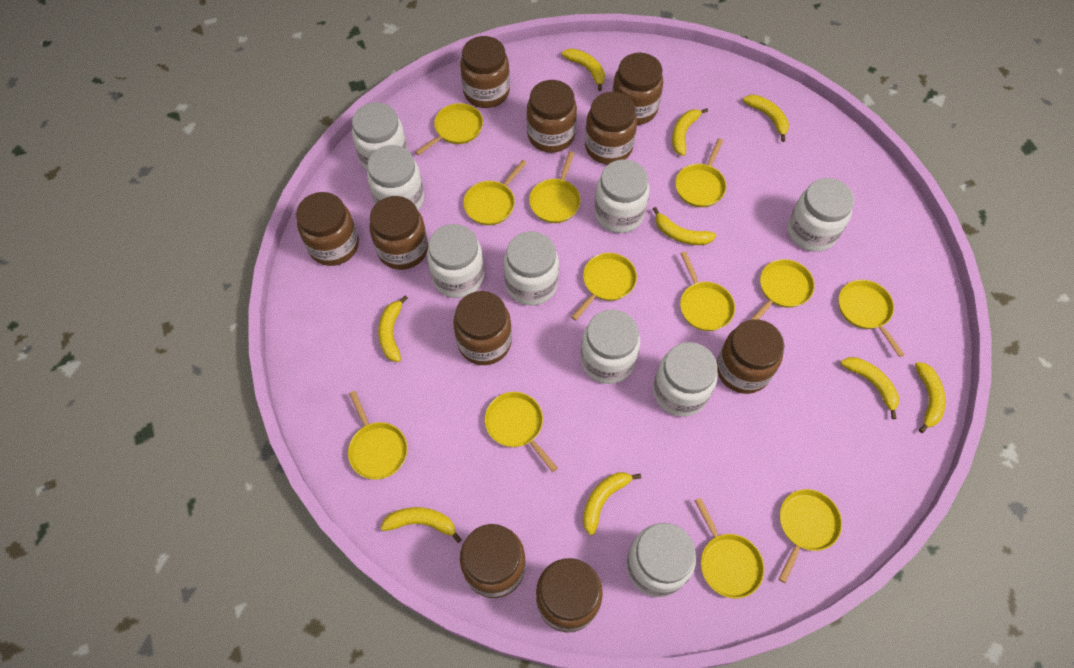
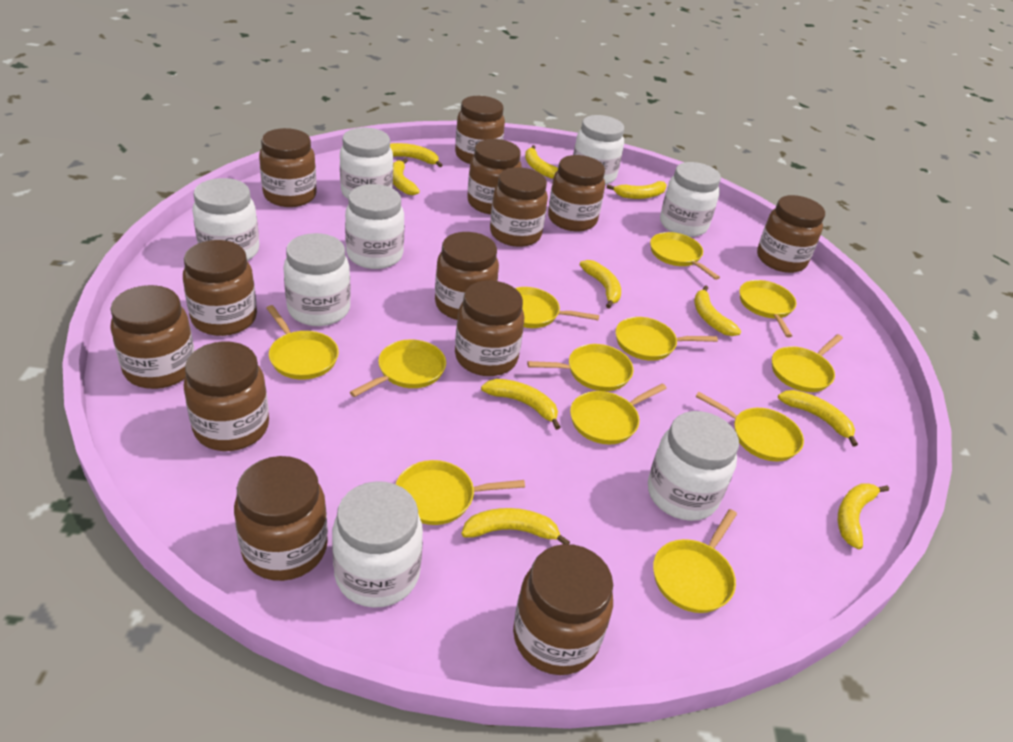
brown jar: [296,192,359,266] [369,196,428,270] [453,291,512,365] [460,36,510,108] [460,524,526,598] [527,80,577,153] [536,558,603,632] [585,92,637,164] [612,53,663,125] [717,319,784,394] = 10 -> [110,285,194,389] [183,240,257,336] [184,341,269,451] [234,456,328,581] [259,128,316,207] [435,232,499,320] [455,96,505,164] [455,281,524,376] [467,139,522,215] [490,167,548,247] [513,544,613,675] [548,155,605,231] [757,195,825,273] = 13
white jar: [352,102,408,171] [367,145,424,210] [427,224,484,298] [504,231,559,306] [580,310,640,384] [594,159,650,233] [626,523,696,597] [653,342,718,417] [787,178,854,252] = 9 -> [192,178,259,261] [283,233,351,326] [332,481,423,608] [340,128,393,199] [345,184,404,269] [573,115,624,185] [648,411,739,521] [660,162,721,237] = 8
yellow banana: [378,295,408,362] [380,507,462,543] [562,48,605,91] [583,472,641,535] [653,207,716,245] [672,108,708,156] [743,95,789,142] [840,357,899,419] [915,362,946,433] = 9 -> [390,143,442,167] [393,158,420,195] [461,508,570,544] [481,379,560,430] [525,145,558,179] [580,260,621,309] [607,181,667,199] [694,285,741,336] [778,390,858,447] [838,483,889,549] = 10

